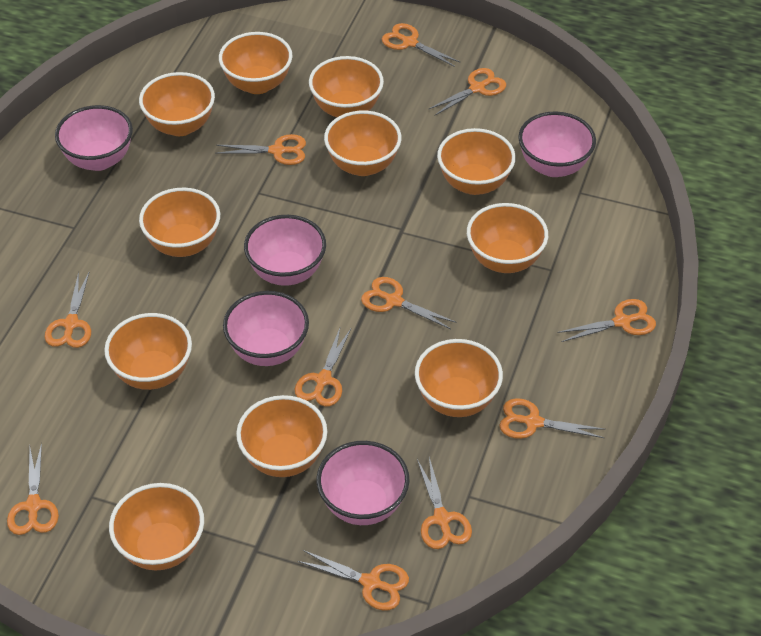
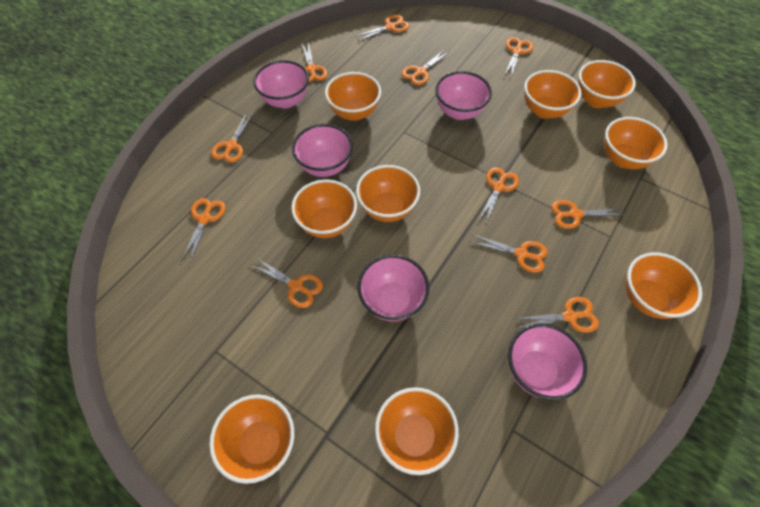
orange bowl: [104,313,192,390] [109,483,204,570] [139,72,215,136] [139,188,220,257] [219,32,292,94] [236,395,327,477] [309,56,384,117] [324,110,401,176] [415,339,503,417] [437,128,516,195] [467,203,548,273] = 11 -> [209,394,294,484] [291,179,357,238] [325,72,381,121] [356,165,420,222] [375,387,459,475] [524,70,581,119] [578,60,636,108] [604,117,668,169] [625,252,702,319] = 9

